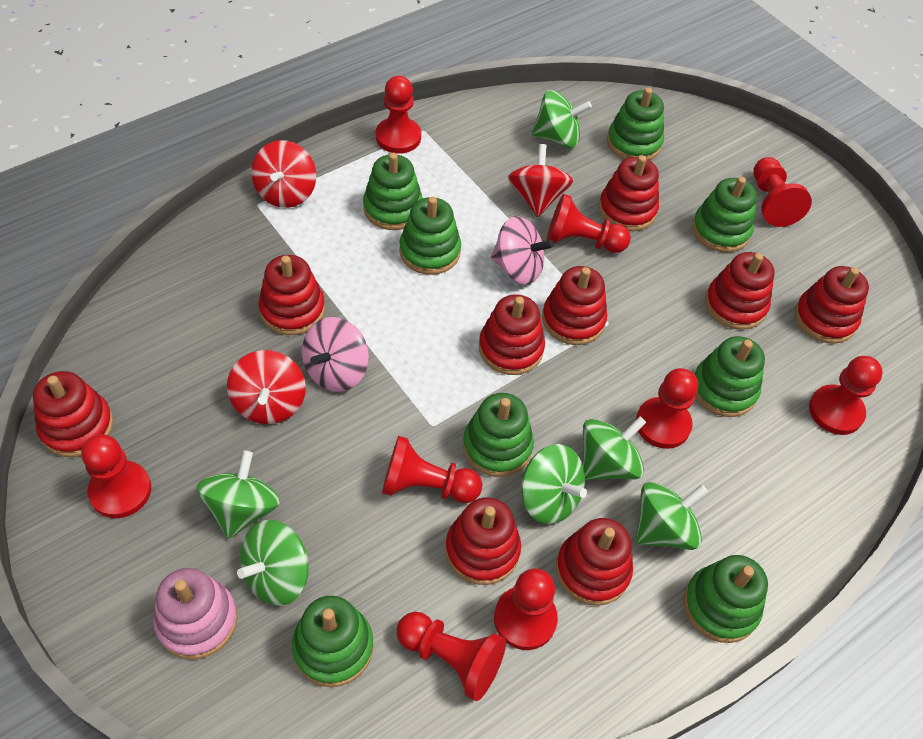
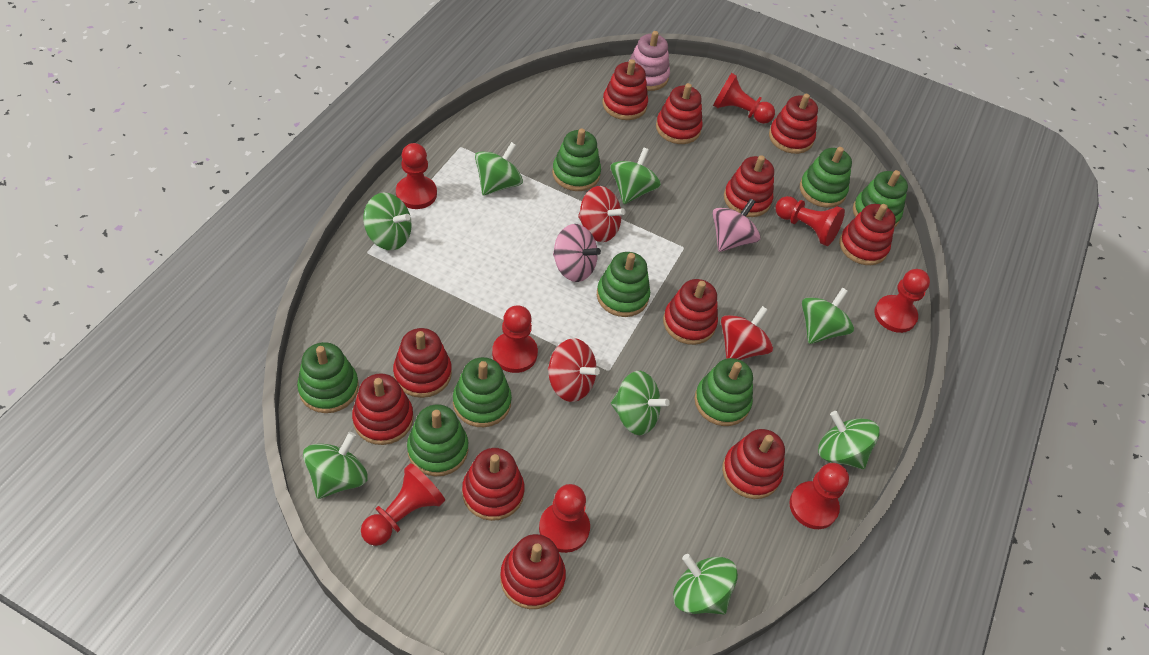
green spinning top: [196,451,280,539] [237,520,309,606] [521,444,587,524] [532,90,592,148] [583,416,646,480] [636,482,708,550] = 6 -> [303,432,367,499] [363,193,412,250] [475,142,523,195] [610,147,661,204] [611,371,670,435] [673,554,738,614] [802,288,854,344] [818,411,880,469] = 8
red pawn: [82,434,151,518] [376,76,421,154] [382,436,482,503] [397,612,506,701] [494,568,558,650] [547,194,631,253] [636,368,698,449] [753,157,812,227] [809,356,883,435] = 9 -> [361,463,445,546] [396,143,437,209] [492,305,538,373] [539,484,590,553] [713,73,775,124] [776,196,845,246] [789,463,849,529] [874,269,930,333] = 8
red stacking toy: [33,371,113,457] [259,255,325,335] [445,497,521,585] [479,294,545,375] [542,266,607,345] [556,518,633,606] [599,155,659,231] [705,252,774,330] [795,266,869,344] = 9 -> [352,373,414,445] [393,328,452,398] [462,448,524,521] [500,534,566,609] [602,59,648,120] [656,83,703,144] [663,279,718,345] [722,429,785,499] [724,155,774,217] [769,94,818,154] [839,204,896,265] = 11

